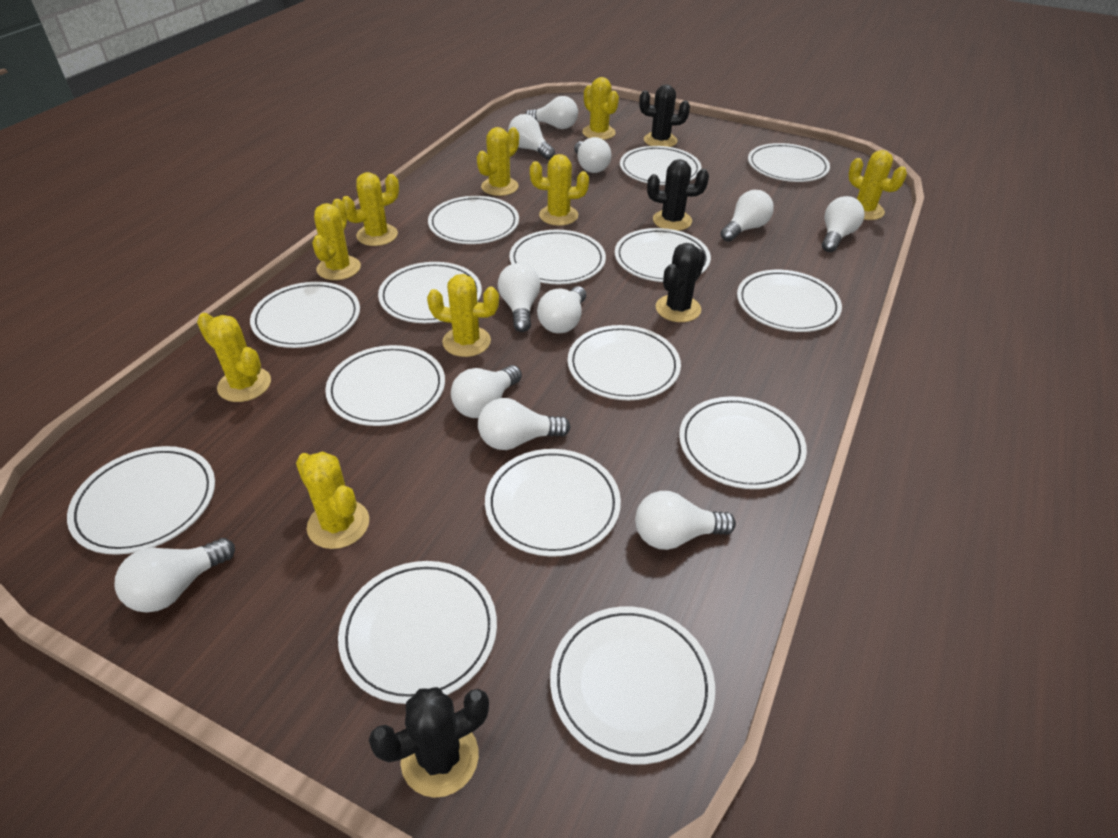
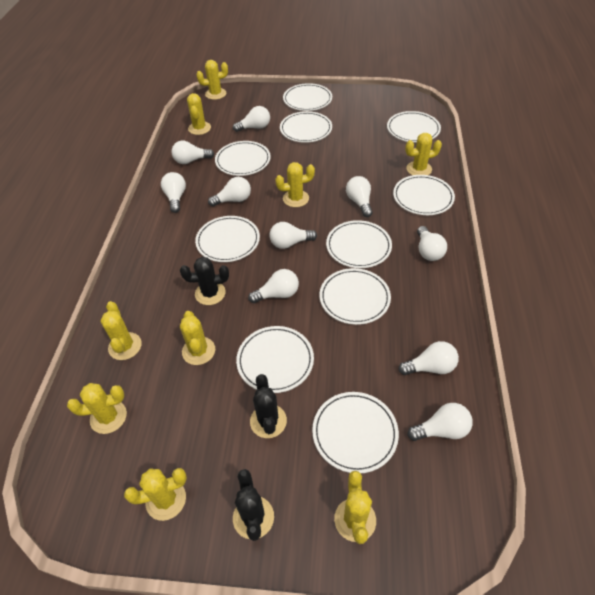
black cactus: [369,687,489,798] [639,84,690,147] [647,159,709,231] [656,243,705,322] = 4 -> [180,257,229,305] [233,469,274,541] [250,374,287,438] = 3
white light bulb: [114,538,235,613] [451,365,522,418] [478,398,570,450] [498,263,541,332] [508,114,555,160] [525,96,578,129] [537,286,586,333] [574,137,611,173] [635,491,736,550] [721,190,774,242] [822,196,865,252] = 11 -> [161,172,186,213] [171,141,214,164] [208,177,251,207] [233,106,270,132] [248,269,299,303] [269,222,317,249] [346,176,373,217] [398,341,459,375] [407,403,473,441] [417,226,447,261] = 10
white plate: [67,446,215,555] [250,282,360,348] [325,345,445,426] [338,561,497,704] [378,262,482,323] [428,196,519,244] [485,449,621,557] [509,230,606,284] [550,607,715,764] [568,325,681,400] [615,228,711,282] [620,146,701,185] [679,396,807,489] [737,270,842,332] [748,143,830,182] = 15 -> [195,216,260,262] [215,141,271,176] [236,326,314,393] [280,111,332,143] [283,83,332,111] [312,392,399,473] [319,268,391,325] [326,220,392,268] [387,111,441,143] [393,175,455,215] = 10

